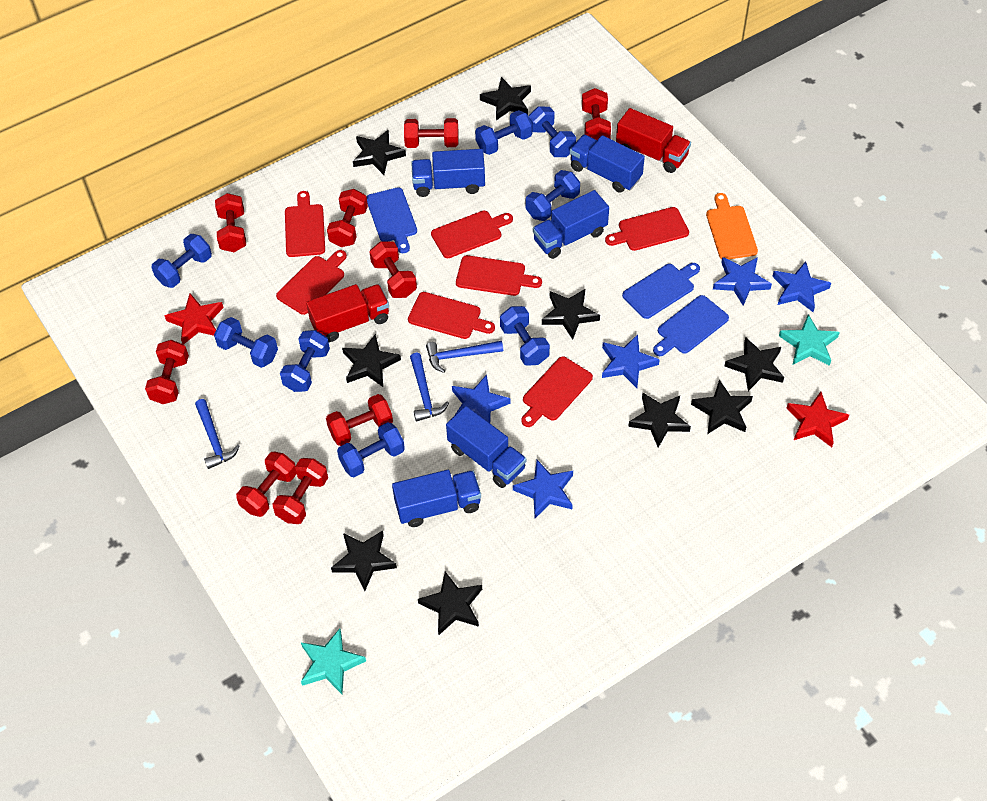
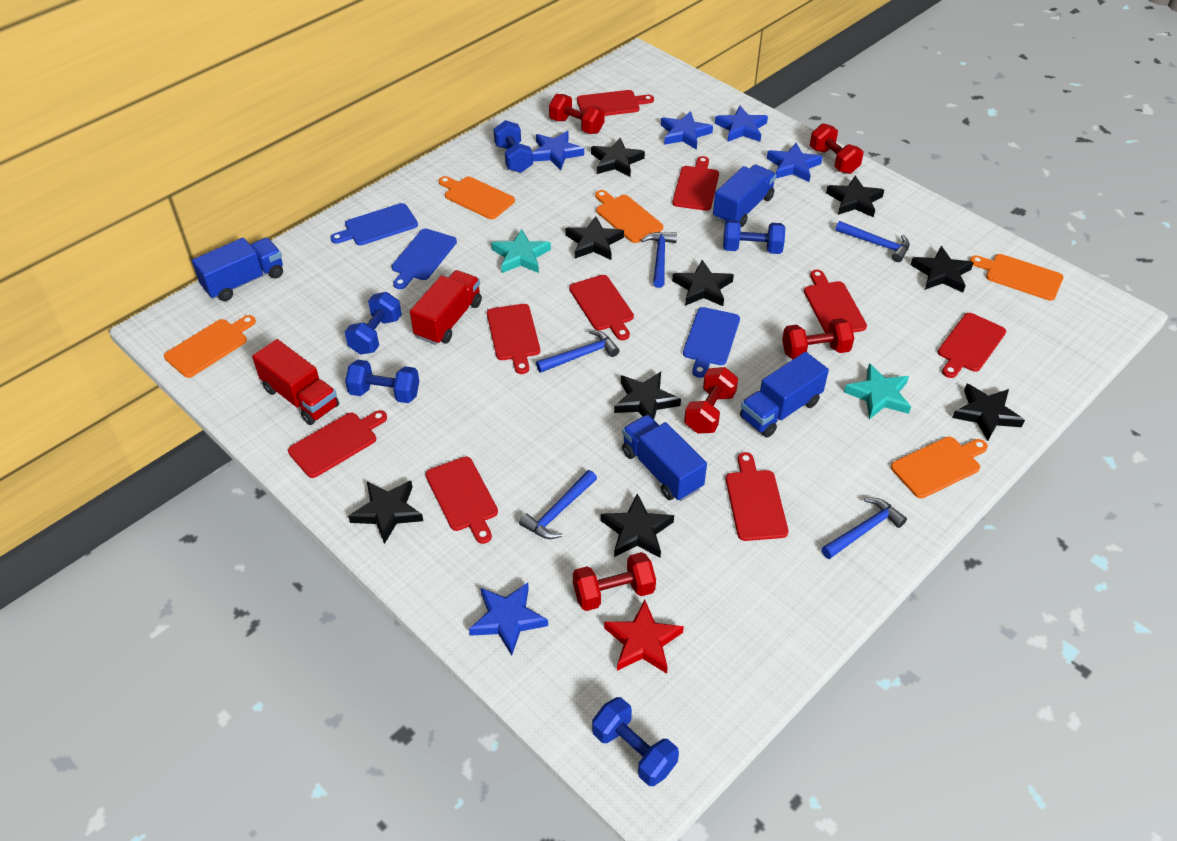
blue dumbbell: [151,234,212,288] [214,317,278,368] [280,330,330,392] [337,422,405,477] [475,110,533,155] [500,306,550,366] [525,170,580,221] [529,106,576,157] = 8 -> [345,292,402,355] [345,360,419,403] [493,120,533,173] [592,697,679,786] [723,220,785,254] = 5
blue hammer: [195,399,239,469] [410,353,449,422] [426,341,503,373] = 3 -> [519,470,597,539] [536,330,619,373] [641,232,677,288] [821,498,907,559] [835,221,910,262] = 5
blue truck: [392,470,481,527] [411,149,485,197] [446,406,526,488] [533,190,609,259] [570,134,645,193] = 5 -> [192,238,283,301] [622,415,707,501] [713,165,776,227] [740,352,829,438] = 4
orange cutting board: [706,193,758,259] = 1 -> [164,315,256,378] [439,176,515,219] [595,190,663,243] [891,437,988,498] [970,254,1064,301] = 5
red cutting board: [276,250,347,315] [285,191,325,257] [408,292,495,339] [431,211,513,258] [456,255,542,296] [521,357,593,427] [605,207,689,251] = 7 -> [288,410,387,478] [426,456,498,544] [487,304,540,374] [569,275,634,340] [577,90,654,116] [672,156,719,211] [726,452,788,541] [804,270,867,333] [938,313,1006,378] = 9
red dumbbell: [145,340,189,404] [215,193,246,252] [236,451,297,517] [273,458,328,524] [326,394,393,446] [327,189,368,247] [370,241,417,298] [404,118,459,148] [582,88,611,140] = 9 -> [549,94,605,134] [573,552,656,611] [684,367,738,434] [782,318,854,359] [810,123,864,174] = 5
red star: [164,293,224,344] [786,392,849,447] = 2 -> [604,600,684,674] = 1

